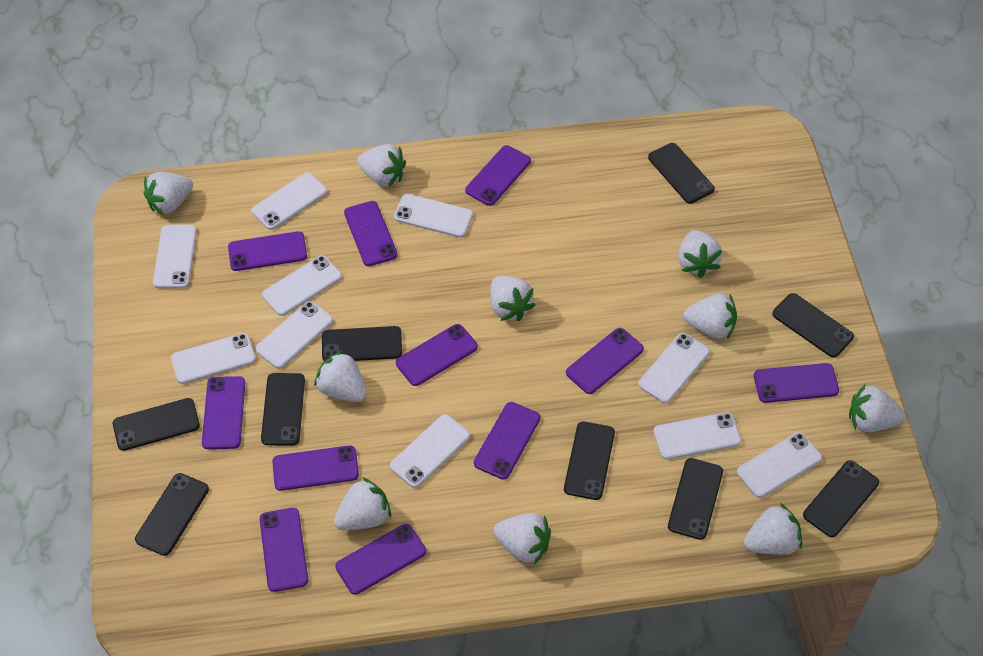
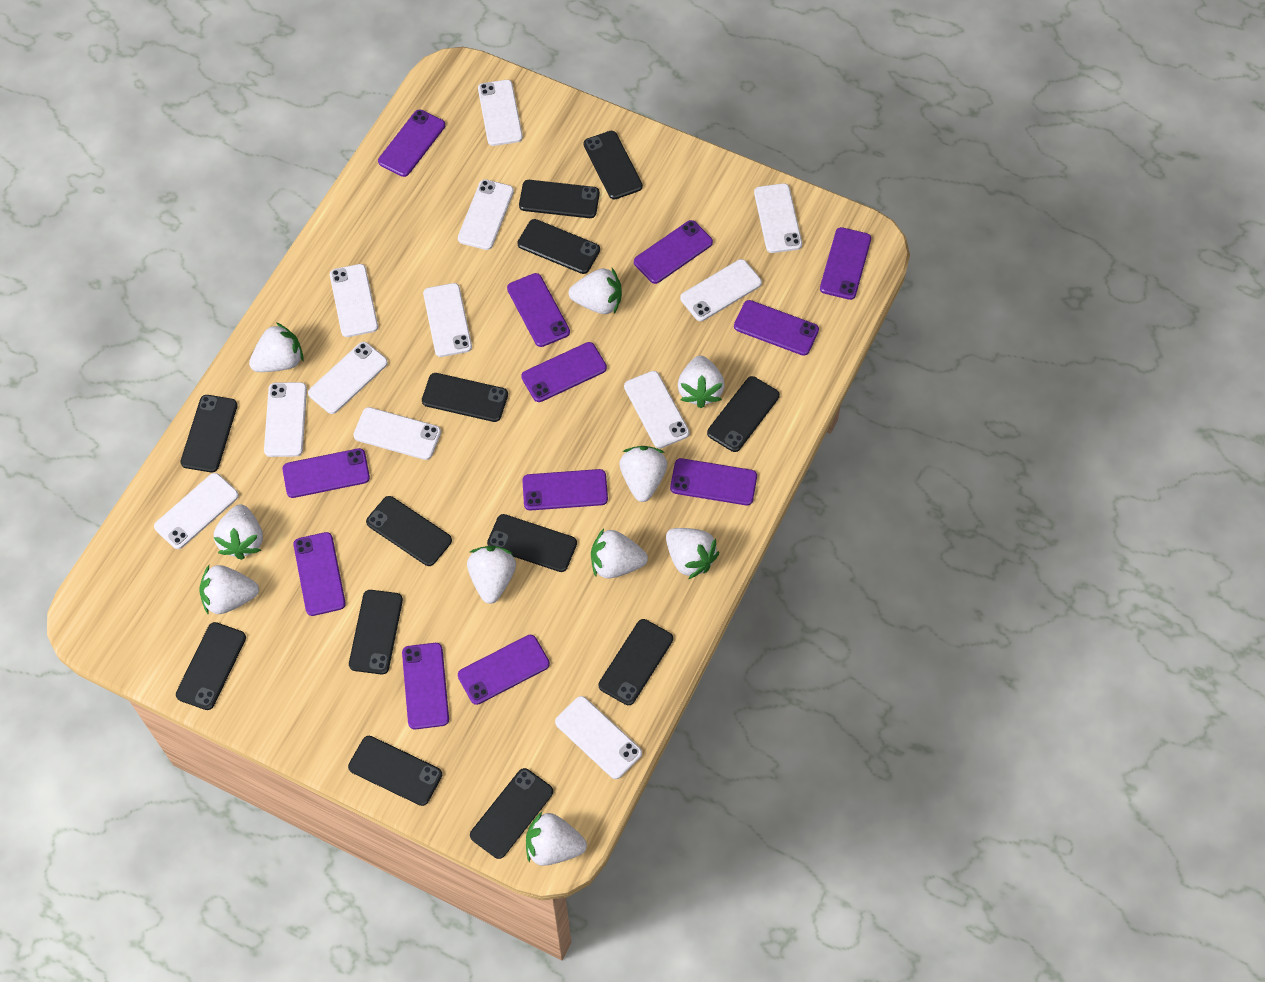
black phone: [113,398,200,451] [135,473,209,556] [261,373,305,445] [322,326,402,361] [564,421,615,500] [648,143,715,204] [668,458,723,540] [773,293,854,358] [803,460,879,537] = 9 -> [176,622,246,710] [180,395,238,472] [348,736,442,806] [349,590,403,674] [366,496,452,566] [422,373,508,422] [470,768,553,859] [487,514,577,572] [517,219,600,274] [519,180,600,218] [584,131,643,200] [599,619,673,705] [707,376,780,452] = 13
purple phone: [202,376,245,449] [228,231,307,271] [260,508,308,592] [272,445,359,491] [335,524,426,595] [344,201,398,266] [396,324,478,386] [465,145,531,206] [474,402,540,479] [566,328,644,394] [754,363,839,403] = 11 -> [283,448,370,498] [293,532,346,616] [378,109,445,177] [402,643,449,730] [458,635,550,705] [507,273,570,347] [521,342,607,402] [522,469,608,510] [634,220,713,284] [670,458,757,505] [734,300,819,356] [820,227,871,300] = 12
white phone: [153,225,197,288] [171,333,256,384] [251,172,327,230] [255,301,333,369] [262,255,342,316] [390,414,470,488] [394,194,473,238] [638,333,710,403] [654,412,741,460] [737,432,822,498] = 10 -> [154,473,239,549] [264,382,307,457] [308,342,388,414] [330,264,378,337] [353,407,441,460] [423,283,472,357] [458,179,514,250] [478,80,523,146] [555,696,642,779] [624,371,689,448] [680,259,762,321] [754,183,802,253] = 12

